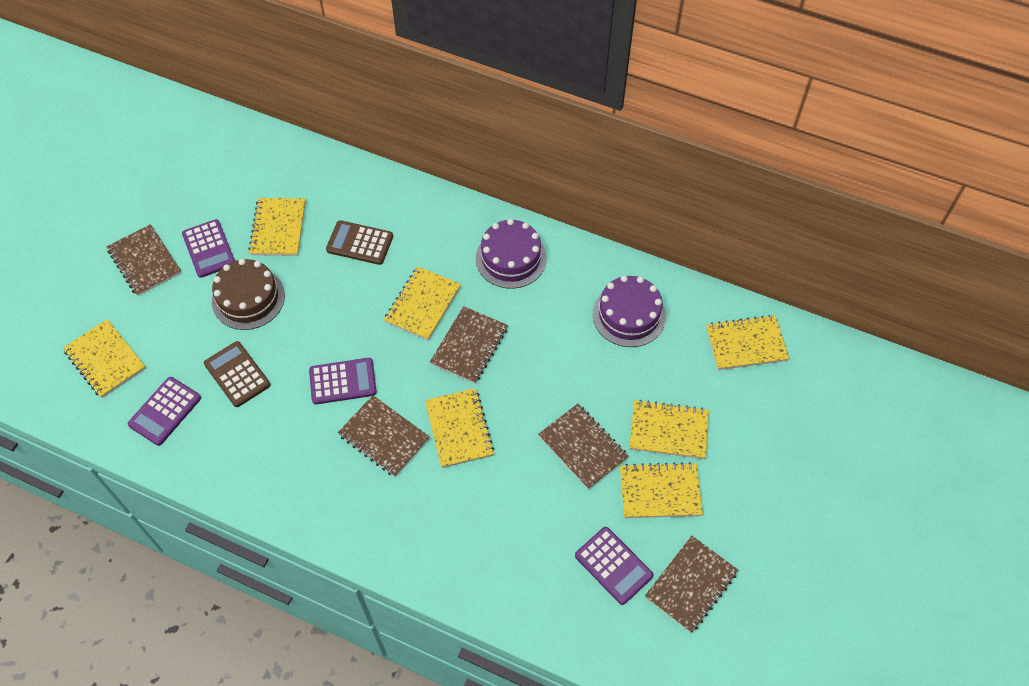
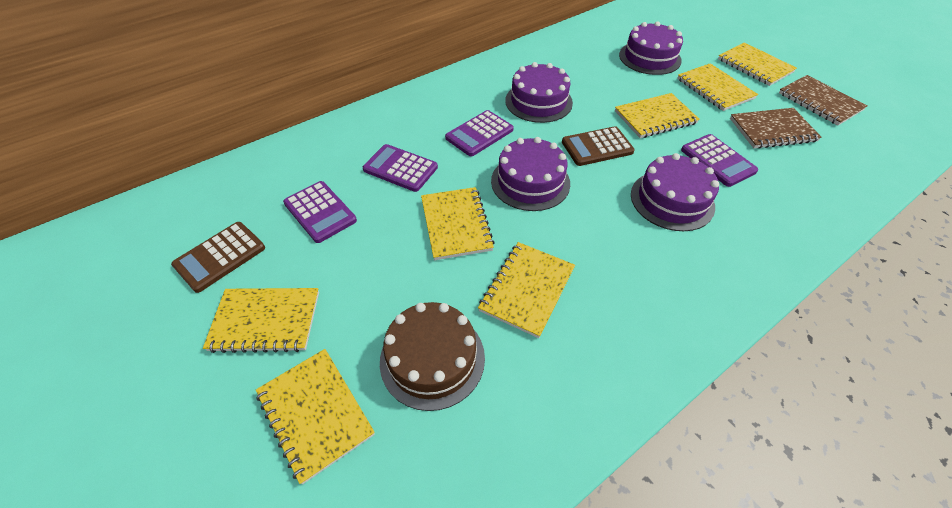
brown notebook: [107,224,181,296] [338,395,430,477] [430,306,508,384] [538,404,628,489] [645,536,738,633] = 5 -> [730,108,822,149] [779,75,867,125] = 2
purple cake: [476,219,547,289] [593,276,666,347] = 2 -> [491,137,570,211] [505,62,573,123] [619,21,683,75] [631,153,719,231] = 4

